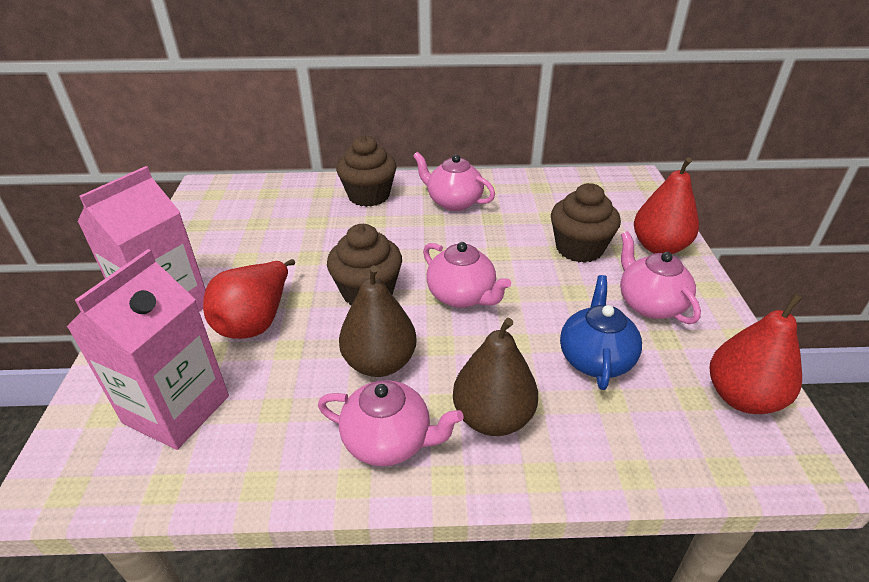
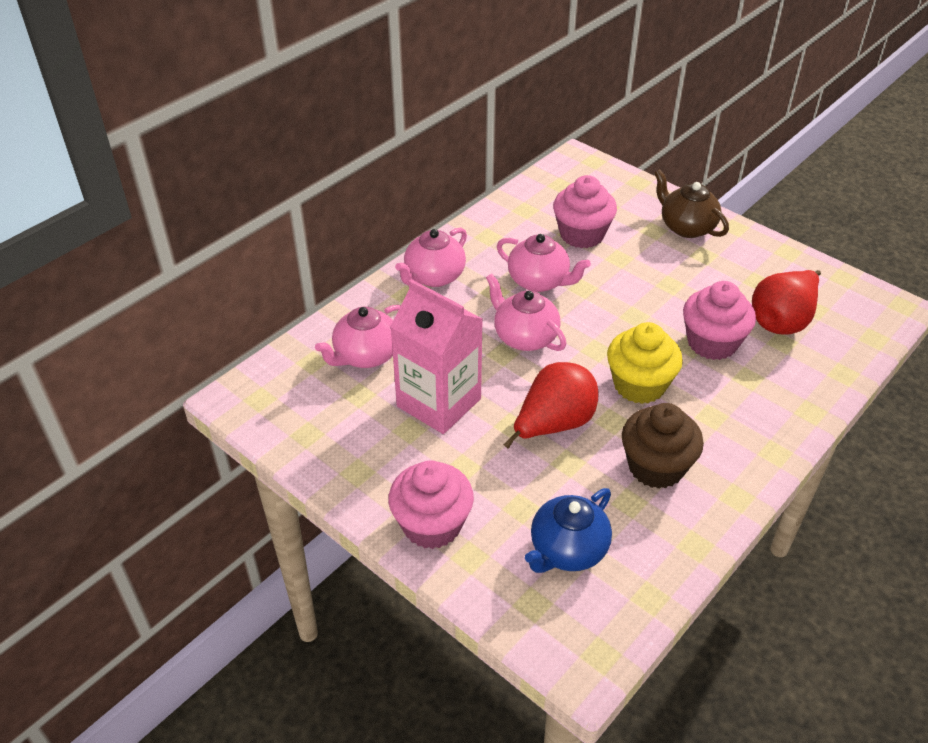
brown cupcake: [327,224,402,305] [336,135,397,207] [551,183,621,263] = 3 -> [622,403,704,489] = 1
brown pear: [339,265,417,377] [453,318,538,436] = 2 -> none = 0
brown teapot: none = 0 -> [654,169,729,238] = 1
pink carton: [67,249,229,450] [77,166,206,312] = 2 -> [390,279,483,434] = 1
pink cupcake: none = 0 -> [388,460,474,549] [553,175,617,248] [683,281,756,360] = 3
red pear: [203,259,295,339] [634,157,699,254] [710,293,803,414] = 3 -> [504,362,598,449] [752,270,821,335] = 2
yellow cupcake: none = 0 -> [607,322,683,404] = 1

